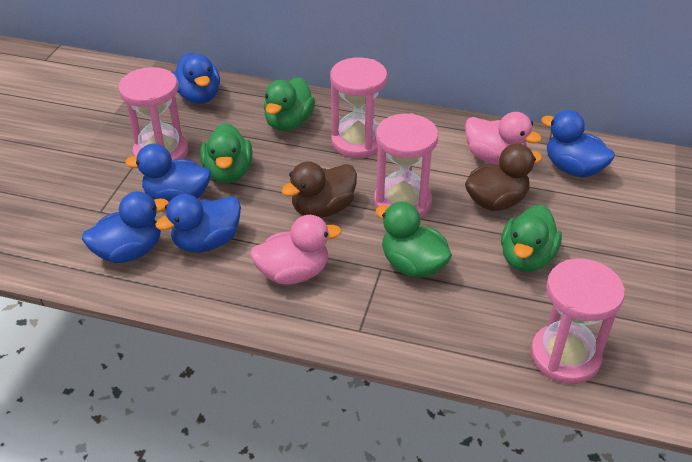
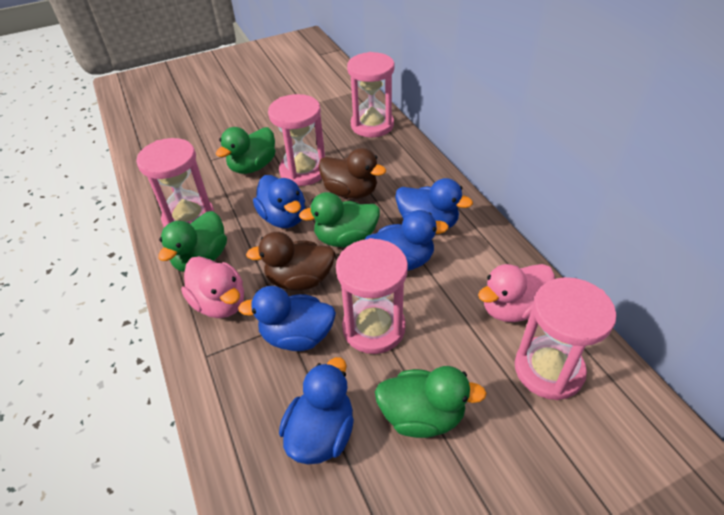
pink hourglass: [118,67,188,161] [330,57,387,158] [374,113,438,218] [531,259,625,384] = 4 -> [136,138,215,227] [268,94,325,186] [336,238,408,354] [347,52,395,137] [515,277,616,400] = 5

